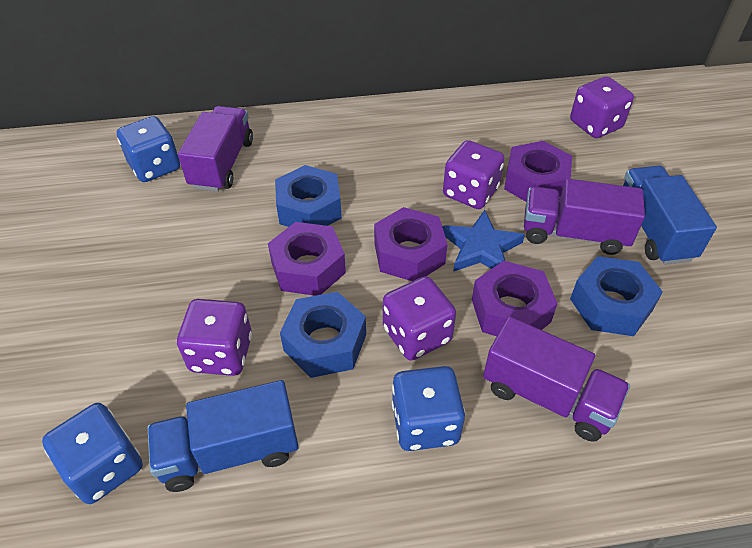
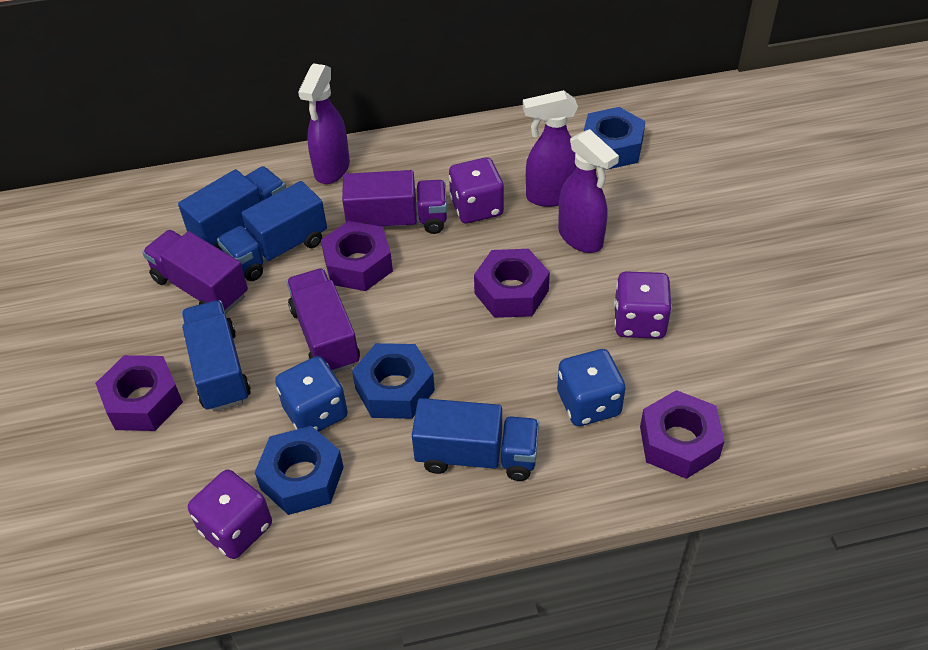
blue dice: [42,403,143,504] [117,116,180,182] [392,366,465,451] = 3 -> [275,356,348,432] [557,349,626,426] = 2
blue star: [442,210,525,272] = 1 -> none = 0
blue truck: [147,380,299,492] [623,166,717,265] = 2 -> [178,166,286,250] [182,300,251,412] [217,181,327,281] [412,398,539,481] = 4
purple dice: [177,299,252,376] [383,276,456,361] [443,140,505,209] [570,76,634,138] = 4 -> [188,470,272,559] [449,157,504,223] [614,271,672,339] = 3
purple spray bottle: none = 0 -> [298,63,350,184] [523,90,578,207] [558,129,619,253] = 3

